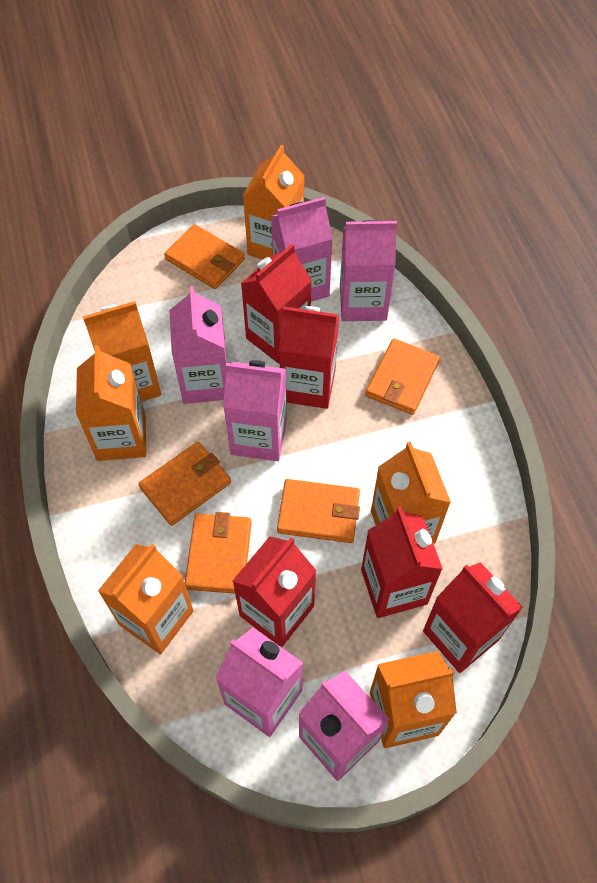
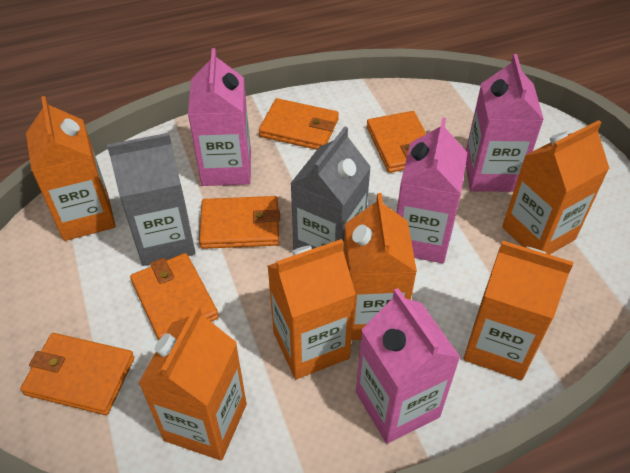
grey carton: none = 0 -> [107,133,196,266] [290,126,371,252] = 2
pink carton: [169,286,228,404] [215,627,303,737] [223,360,287,461] [271,197,333,302] [298,671,389,781] [340,220,397,321] = 6 -> [188,48,251,186] [356,288,461,444] [397,117,468,263] [466,54,544,192] = 4
red carton: [232,537,317,647] [241,244,312,364] [279,306,339,409] [361,507,443,618] [423,562,523,673] = 5 -> none = 0

